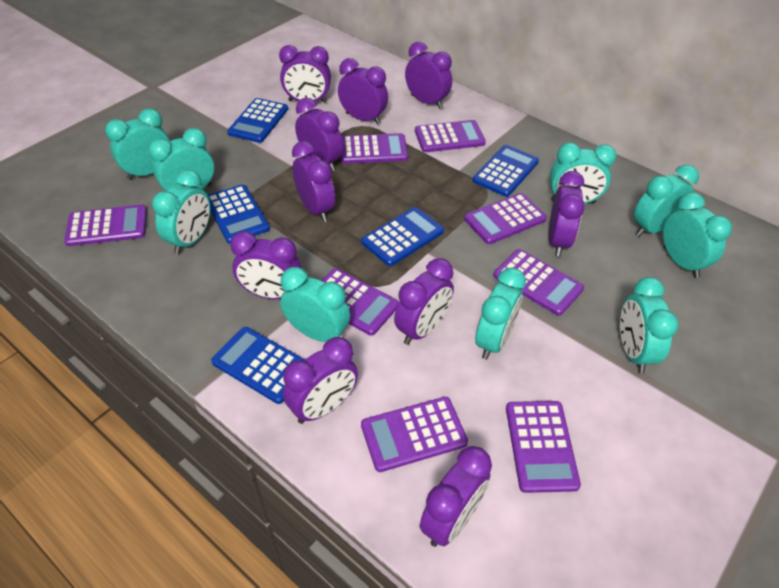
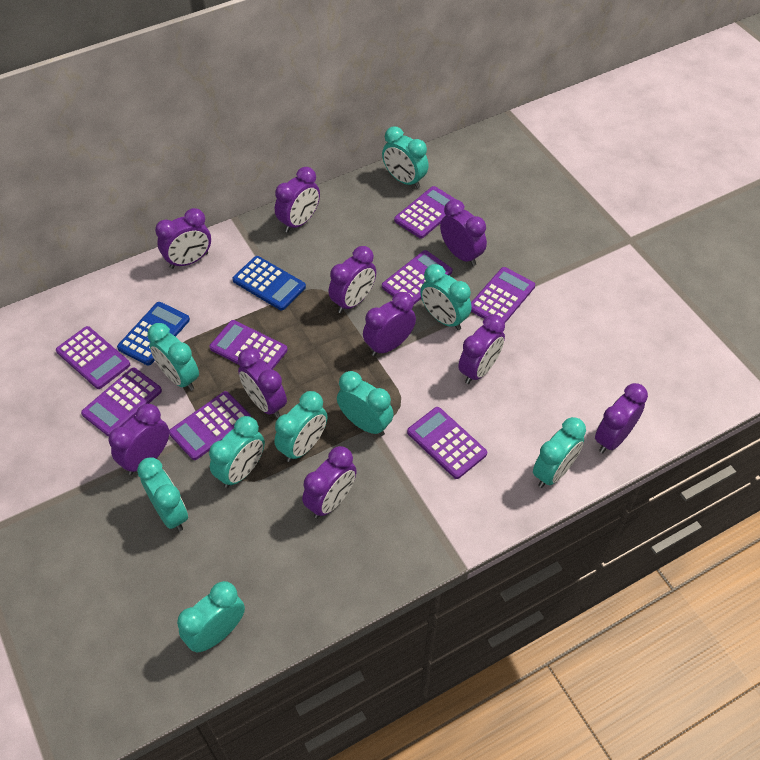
blue calculator: [208,185,270,244] [211,327,305,404] [227,98,288,143] [361,207,444,266] [473,145,539,197] = 5 -> [117,302,190,366] [232,256,306,310] = 2

